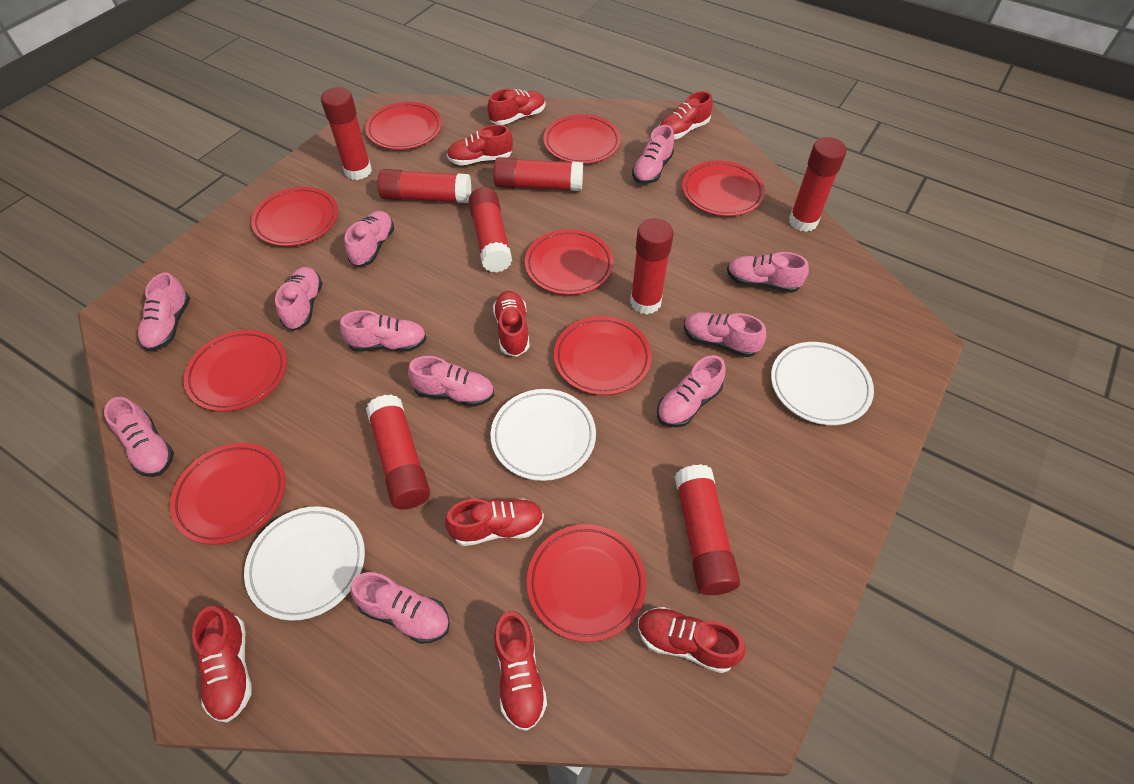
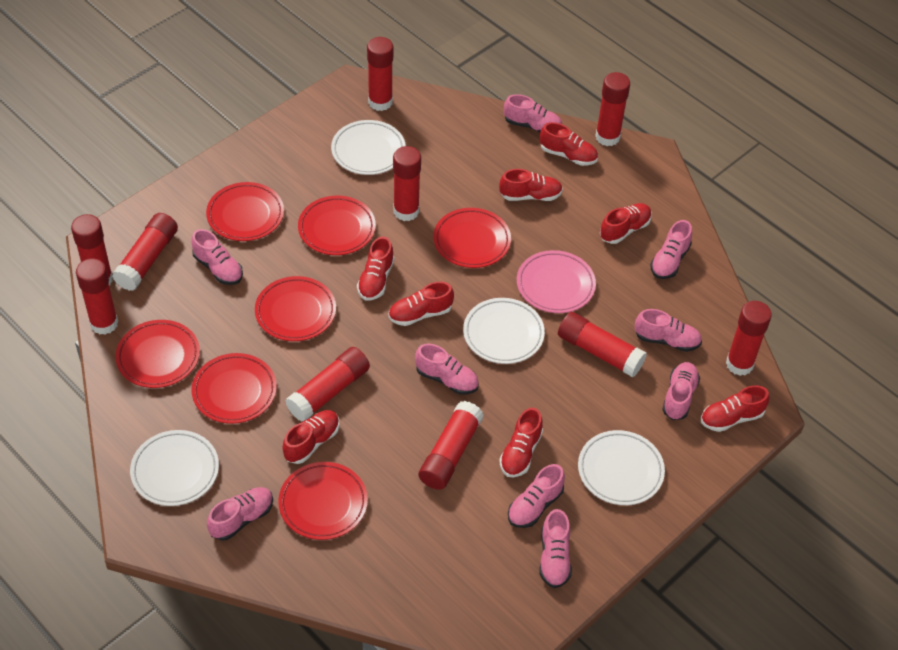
pink plate: none = 0 -> [517,250,596,313] = 1
pink shoe: [104,397,174,477] [138,272,190,352] [275,267,323,331] [340,310,427,352] [345,211,394,267] [350,572,450,644] [408,356,494,407] [632,125,674,184] [657,355,726,427] [684,312,766,357] [727,252,809,293] = 11 -> [191,229,243,285] [207,487,273,541] [415,344,479,395] [504,94,562,132] [508,464,565,528] [539,509,572,588] [635,309,702,352] [650,220,692,279] [662,362,700,420] = 9
red glue stick: [321,87,372,180] [366,394,430,510] [377,169,471,203] [468,187,512,273] [493,157,583,191] [630,218,674,314] [675,464,740,595] [789,137,847,232] = 8 -> [71,214,113,286] [76,258,118,335] [112,213,178,291] [285,347,370,422] [367,37,393,111] [393,146,421,221] [419,401,484,490] [558,312,647,377] [595,72,630,146] [726,301,772,376] = 10
red plate: [170,443,285,545] [184,330,287,412] [251,187,338,246] [365,102,442,150] [525,229,614,295] [527,524,646,642] [544,114,621,164] [554,316,652,395] [682,160,765,216] = 9 -> [116,320,200,388] [192,353,277,424] [206,182,284,241] [255,276,336,341] [278,462,368,540] [298,196,376,255] [433,208,511,268] = 7
white plate: [244,506,365,621] [491,389,596,481] [771,342,874,425] = 3 -> [130,430,219,506] [331,120,406,175] [463,298,545,364] [578,430,665,505] = 4

